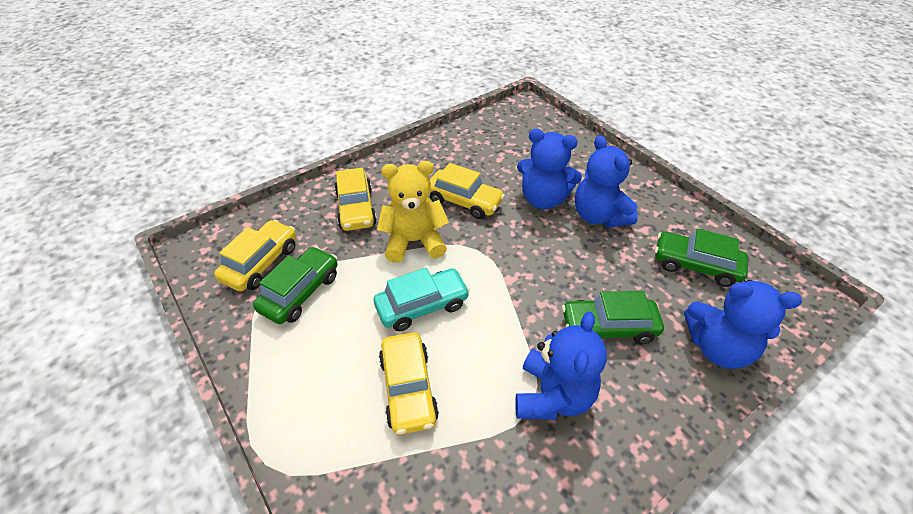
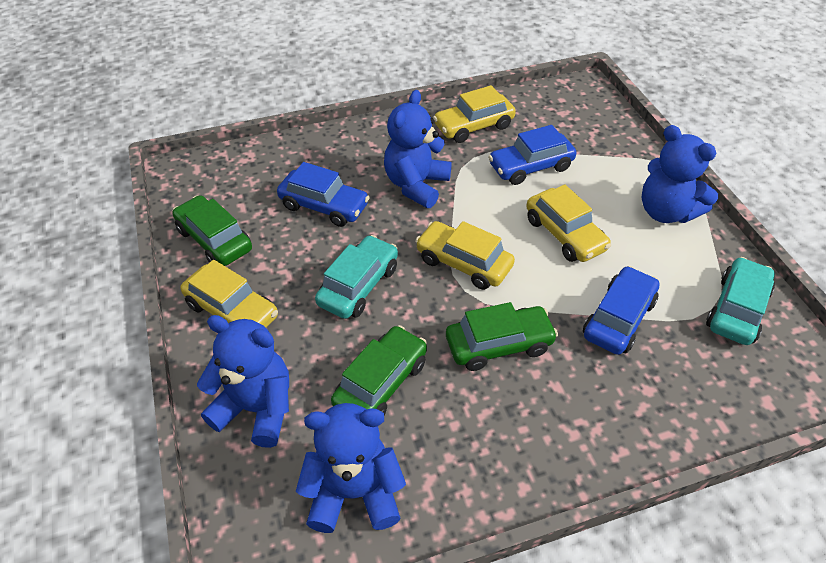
blue car: none = 0 -> [277,162,370,227] [488,125,576,185] [583,266,660,355] = 3
turquoise car: [374,268,470,331] = 1 -> [315,235,398,319] [706,257,775,345] = 2
yellow teddy bear: [377,161,449,263] = 1 -> none = 0

